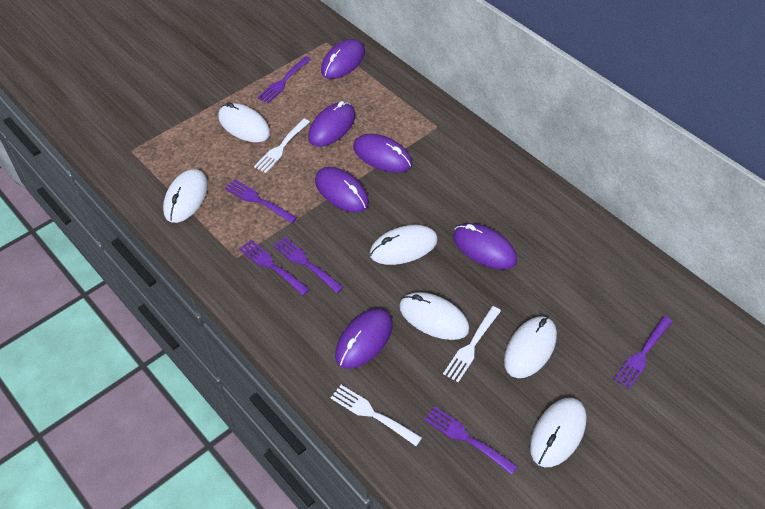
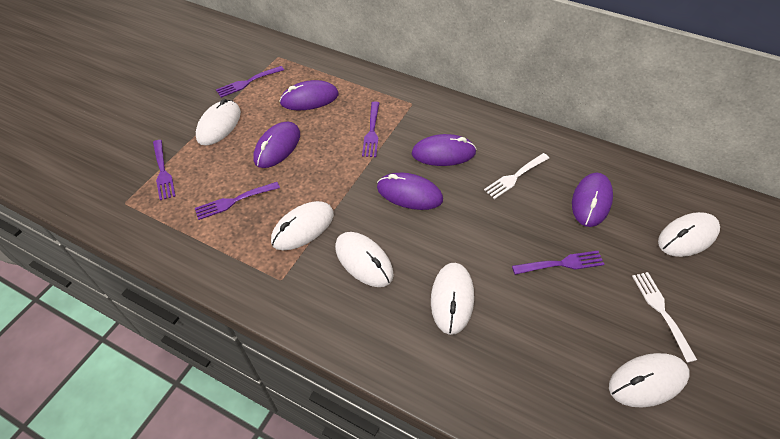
purple fork: [225,179,297,223] [239,240,310,296] [257,56,311,103] [273,237,344,293] [424,406,518,475] [614,316,673,389] = 6 -> [153,140,175,200] [195,182,280,220] [216,66,284,98] [362,102,379,157] [512,251,605,275] = 5
purple mouse: [308,101,355,147] [315,167,369,212] [321,39,365,79] [335,308,393,369] [353,134,412,173] [453,223,517,269] = 6 -> [253,122,300,168] [279,80,339,110] [377,173,443,210] [412,134,476,166] [572,173,613,227] = 5
white fork: [254,119,310,173] [331,385,422,446] [443,306,501,382] = 3 -> [484,153,549,199] [632,272,697,363] = 2

